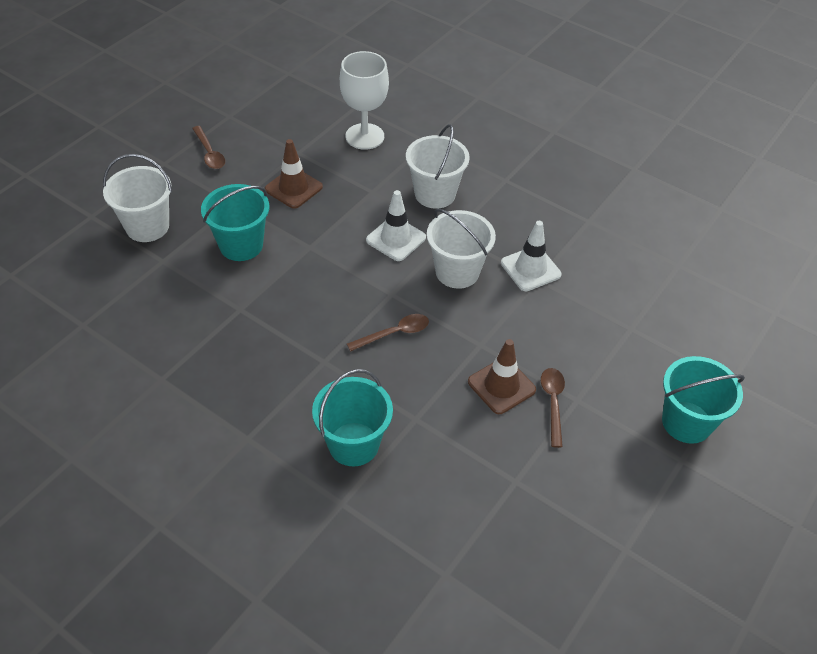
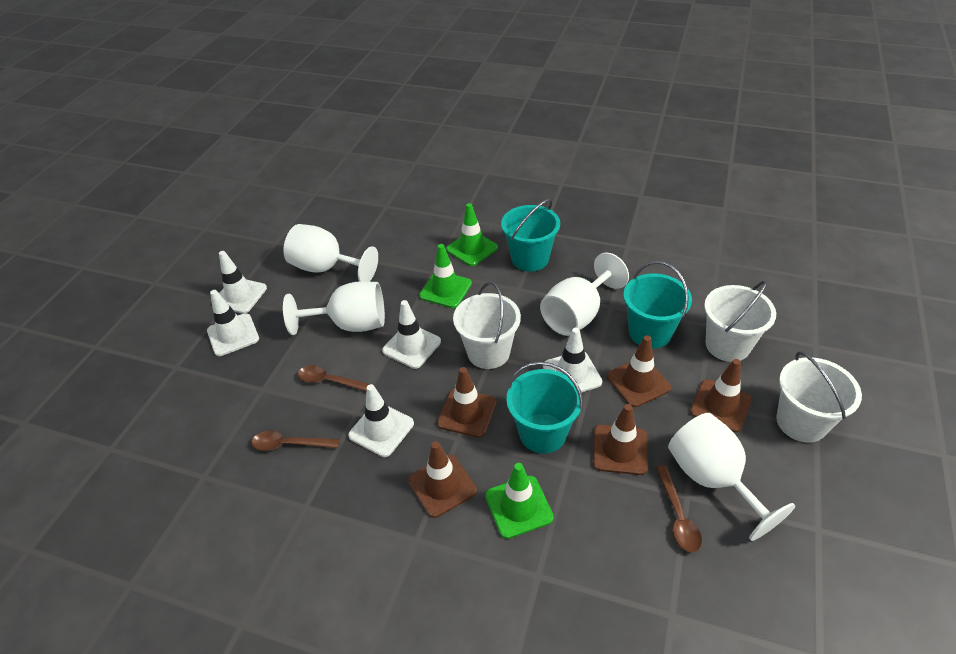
brown traffic cone: [265,139,323,209] [468,339,536,414] = 2 -> [408,441,477,518] [437,367,497,438] [593,404,648,475] [607,335,671,407] [690,359,752,432] = 5
green traffic cone: none = 0 -> [419,244,472,308] [446,203,498,266] [485,463,554,539] = 3
white goblet: [340,51,389,150] = 1 -> [283,224,378,282] [283,281,385,335] [540,253,629,336] [668,413,795,541] = 4
white traffic cone: [366,190,426,261] [501,221,562,291] = 2 -> [207,290,259,356] [219,251,267,314] [348,384,414,457] [382,300,441,369] [543,327,602,392] = 5

